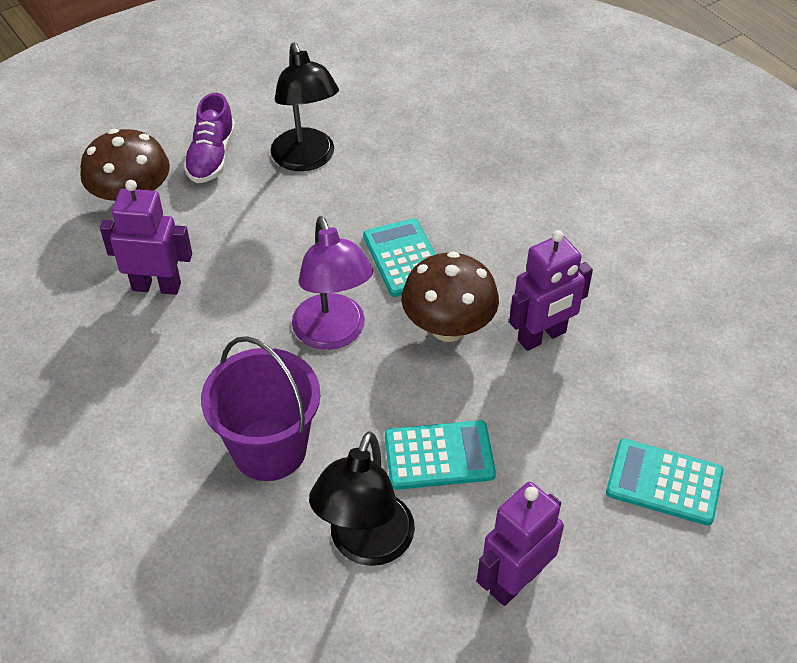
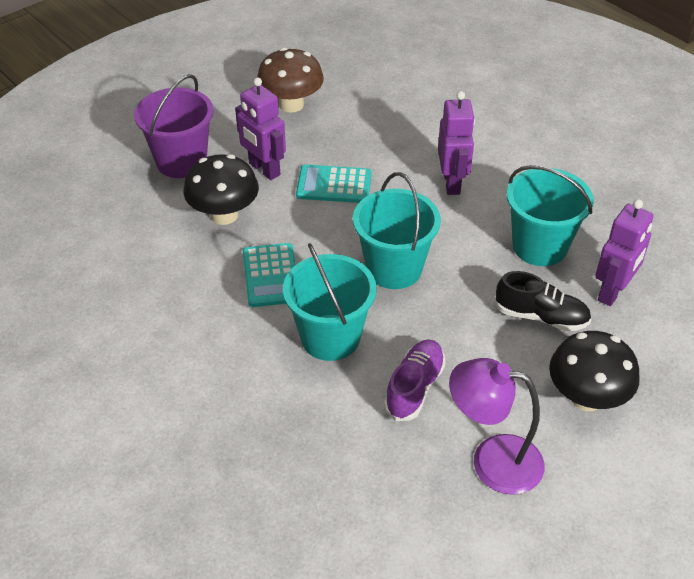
black lamp: [270,43,339,171] [309,432,415,566] = 2 -> none = 0
black mushroom: none = 0 -> [183,154,259,225] [549,331,640,411] = 2
black shoe: none = 0 -> [495,271,591,331] = 1
brown mushroom: [80,129,170,201] [402,251,499,342] = 2 -> [257,47,324,113] = 1
turquoise bucket: none = 0 -> [283,243,377,361] [353,172,441,289] [507,165,594,266] = 3
turquoise calculator: [363,218,436,297] [385,420,496,490] [606,439,723,525] = 3 -> [243,243,296,307] [296,164,371,203] = 2

